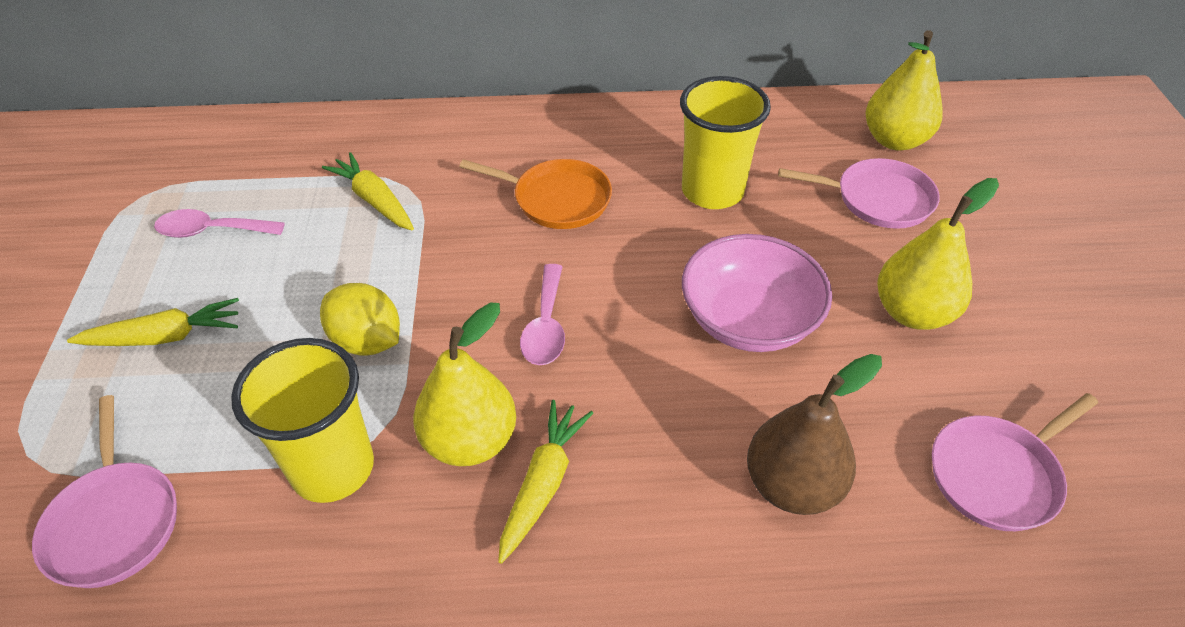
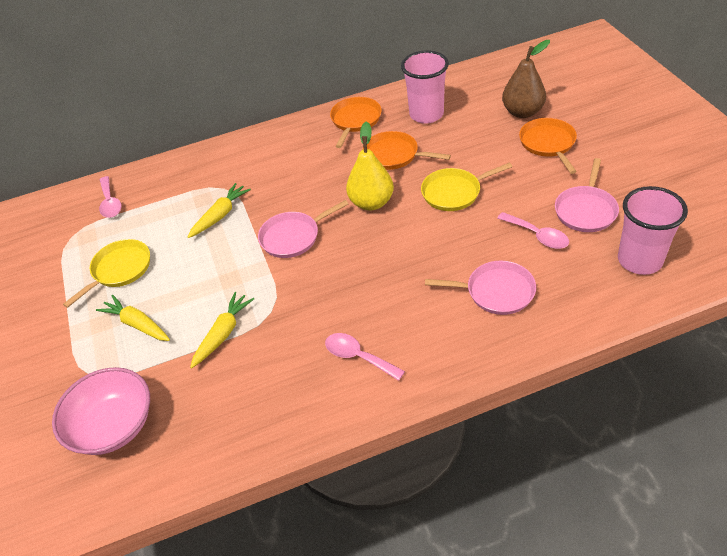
orange pan: [459,159,612,229] = 1 -> [330,97,382,148] [363,131,451,170] [519,118,577,174] = 3
pink cup: none = 0 -> [401,50,449,124] [618,186,688,275] = 2
pink spoon: [154,209,285,238] [520,264,565,365] = 2 -> [99,176,122,218] [325,333,405,381] [497,212,569,249] = 3
yellow cup: [231,338,374,503] [680,76,771,209] = 2 -> none = 0
yellow lemon: [320,283,400,356] = 1 -> none = 0
yellow pan: none = 0 -> [63,239,150,308] [421,162,512,211] = 2
yellow pear: [413,302,516,466] [866,30,943,151] [877,178,999,330] = 3 -> [346,122,394,210] = 1

